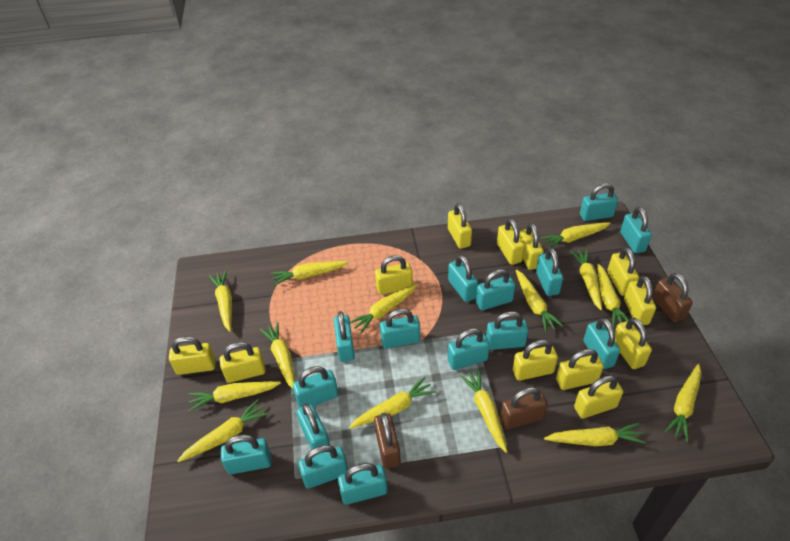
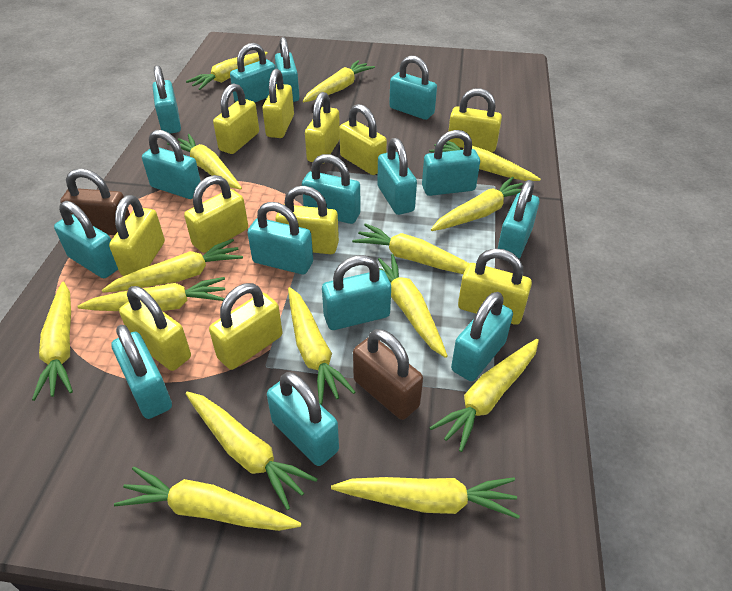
brown padlock: [374,413,401,469] [500,387,547,430] [652,273,693,322] = 3 -> [60,169,130,235] [353,329,423,420] = 2
yellow carrot: [177,399,269,462] [188,381,281,412] [209,271,232,332] [260,322,296,389] [271,261,349,286] [349,377,436,429] [350,284,417,334] [460,369,507,453] [516,270,563,332] [540,222,611,249] [544,423,646,446] [570,249,602,310] [597,264,629,328] [664,364,701,442] = 14 -> [32,282,73,401] [77,277,225,311] [102,239,243,293] [114,467,301,531] [167,134,242,190] [186,52,268,90] [186,391,318,510] [288,287,355,405] [303,60,375,102] [331,477,520,519] [352,223,469,274] [378,254,447,358] [429,141,541,181] [429,339,539,452] [431,177,523,231] = 15
yellow padlock: [169,336,216,375] [220,342,266,383] [375,255,413,295] [448,203,472,249] [497,219,525,265] [513,340,558,381] [519,223,544,270] [556,349,604,390] [574,375,623,419] [607,247,639,296] [615,318,652,369] [624,276,656,325] = 12 -> [109,195,165,276] [119,286,191,371] [184,175,248,253] [209,283,282,370] [213,83,259,154] [262,69,294,138] [276,186,339,254] [305,92,340,164] [339,104,387,175] [448,88,502,152] [458,248,532,325] = 11

